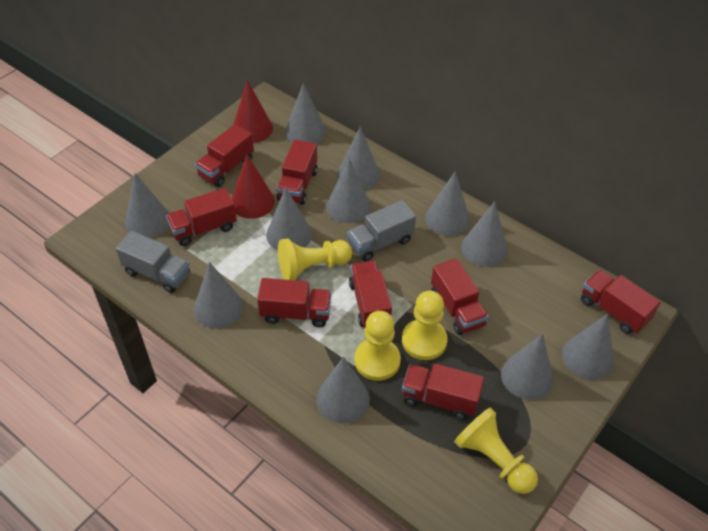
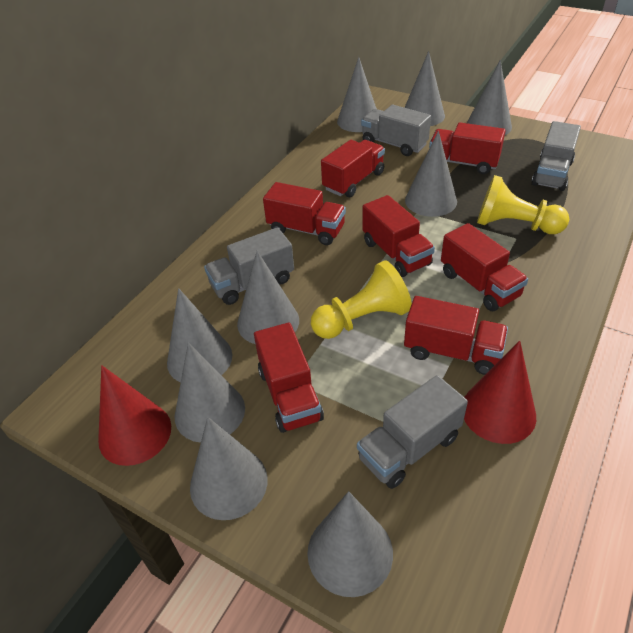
grey cone: [125,173,169,238] [194,262,243,329] [266,187,312,251] [285,83,326,144] [316,357,370,423] [326,158,371,223] [337,127,380,190] [425,172,470,236] [461,201,508,267] [501,333,553,400] [562,314,614,380] = 11 -> [167,288,232,383] [175,343,245,443] [190,417,268,520] [237,251,299,344] [307,491,393,597] [337,57,377,132] [404,51,445,126] [405,131,457,217] [467,60,512,135] = 9
grey truck: [116,231,190,293] [347,200,416,261] = 2 -> [204,227,294,305] [357,375,468,489] [361,105,431,156] [532,121,581,191] = 4
red truck: [166,188,237,246] [195,124,254,187] [257,278,332,328] [277,140,318,205] [349,261,392,328] [402,364,484,420] [431,258,489,335] [581,269,661,334] = 8 -> [254,322,324,433] [263,182,346,245] [321,140,385,197] [362,195,435,277] [404,296,508,375] [429,122,506,174] [441,223,528,311] = 7
yellow pawn: [278,239,353,280] [354,311,401,381] [402,291,448,360] [454,407,538,494] = 4 -> [311,260,412,339] [477,175,569,234] = 2

